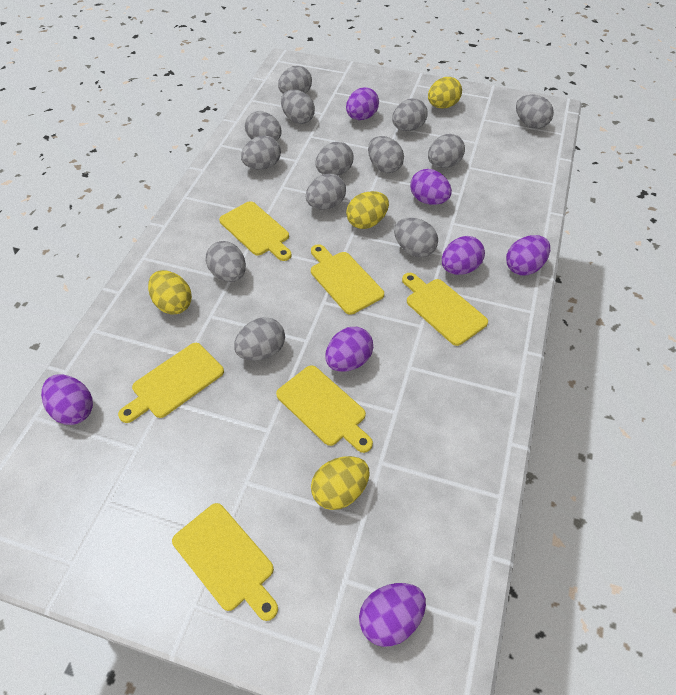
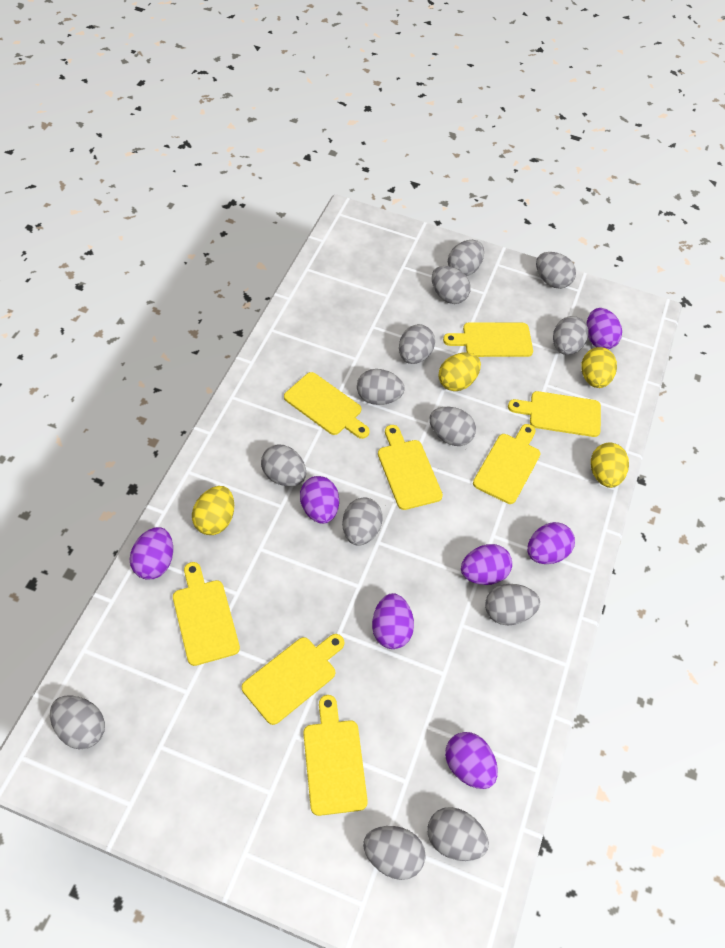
yellow cutting board: [118,343,224,423] [172,503,278,621] [219,201,292,261] [276,365,373,453] [311,244,384,315] [402,273,488,346] = 6 -> [173,562,240,666] [242,634,344,725] [284,372,370,439] [303,695,368,816] [378,425,443,510] [443,323,533,357] [473,424,540,504] [508,391,601,437] = 8

